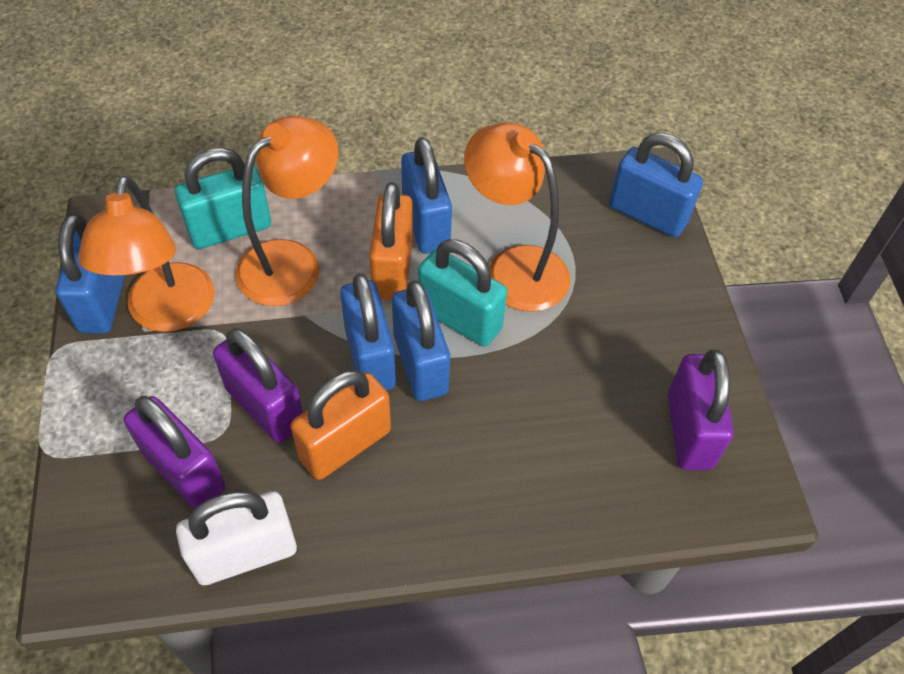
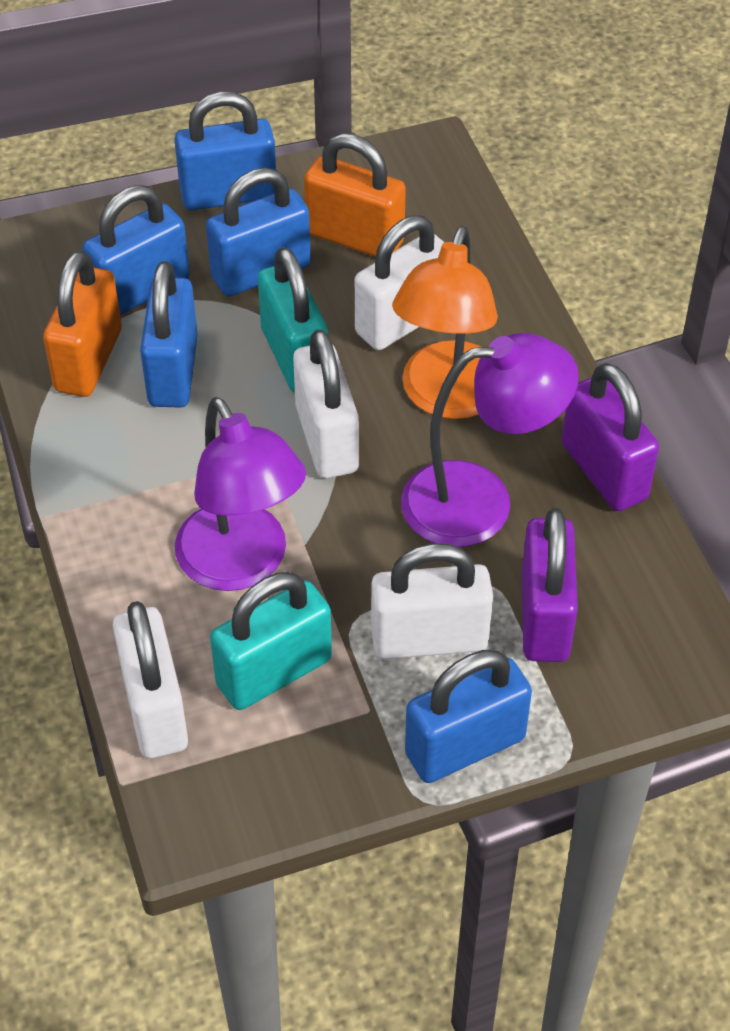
orange lamp: [78,176,214,332] [235,116,338,306] [464,123,570,312] = 3 -> [392,226,498,419] = 1
purple lamp: none = 0 -> [175,397,306,591] [401,333,579,547] = 2
purple padlock: [124,396,225,508] [213,328,303,443] [668,350,734,470] = 3 -> [521,508,578,662] [562,363,659,511] = 2
white padlock: [176,491,297,585] = 1 -> [113,601,188,758] [293,329,359,478] [355,215,445,350] [371,543,493,659] = 4

